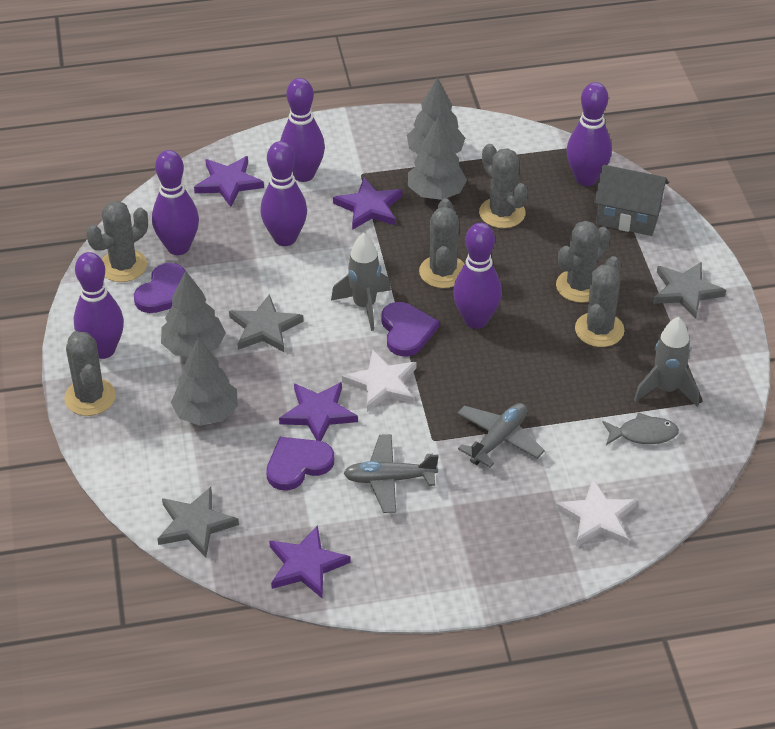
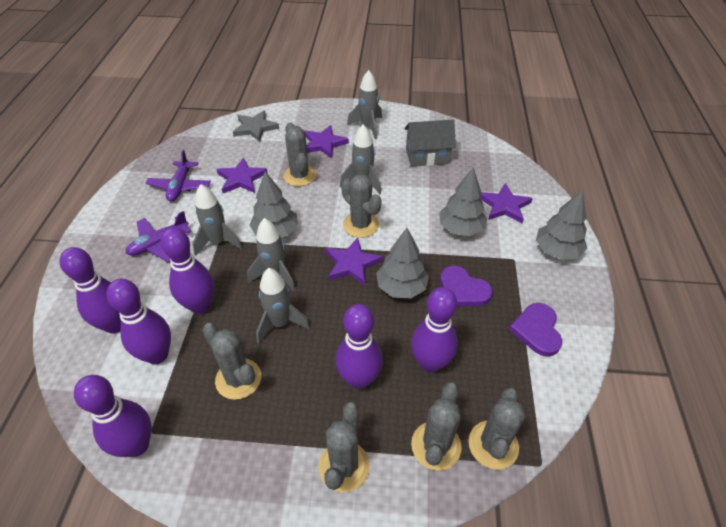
grey fish: [602,412,679,445] = 1 -> none = 0
grey plane: [343,434,439,513] [457,403,545,468] = 2 -> none = 0
grey rocket: [331,233,391,331] [634,317,699,407] = 2 -> [192,184,243,256] [247,218,295,292] [256,268,310,344] [340,125,381,194] [347,70,382,139] = 5
grey star: [157,487,239,557] [229,294,304,352] [653,262,726,319] = 3 -> [233,110,279,142] = 1
purple heart: [134,263,185,313] [266,437,334,490] [381,302,439,356] = 3 -> [440,266,493,306] [509,303,562,357] = 2
purple plane: none = 0 -> [126,211,192,263] [146,150,211,202] = 2
white star: [342,350,416,412] [555,479,637,547] = 2 -> none = 0

